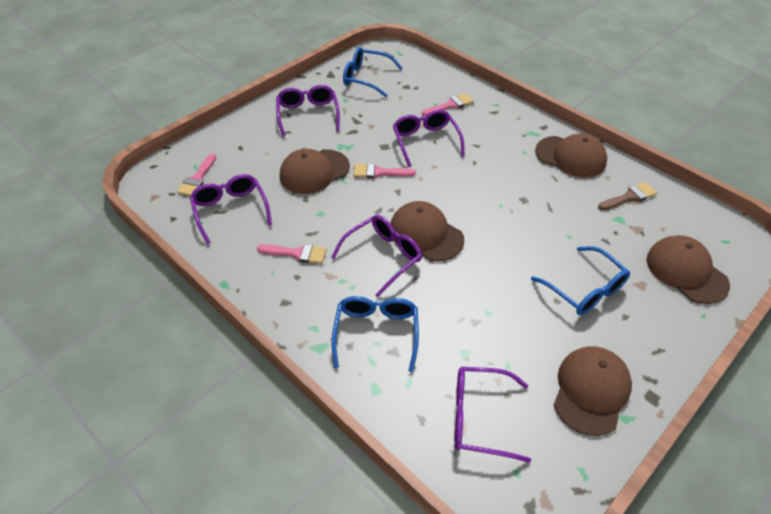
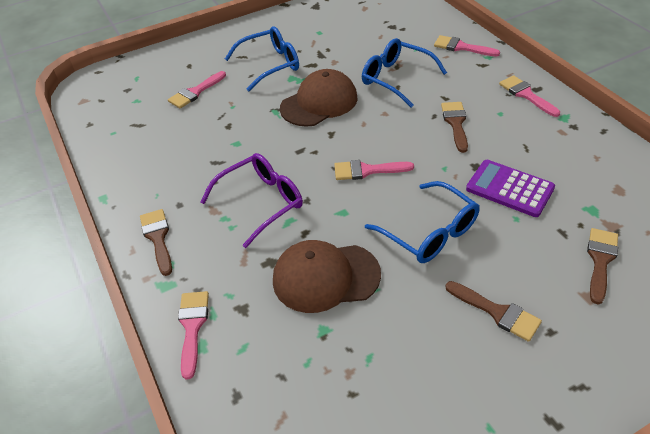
brown brush: [598,182,657,210] = 1 -> [140,209,172,276] [441,102,468,153] [445,281,542,342] [587,228,618,305] = 4
brown cap: [280,149,350,194] [390,201,464,262] [535,134,607,178] [554,346,632,436] [647,235,730,304] = 5 -> [273,240,381,313] [280,69,358,127] = 2
pink brush: [177,154,216,196] [257,244,327,264] [354,163,416,178] [422,93,474,116] = 4 -> [168,71,226,109] [178,291,209,380] [334,160,414,180] [434,35,500,56] [499,75,560,117] = 5
purple calculator: none = 0 -> [466,160,555,217] = 1
purple glasses: [190,174,272,244] [276,85,340,137] [331,215,422,297] [393,110,465,167] [454,367,531,463] = 5 -> [201,153,303,248] = 1

